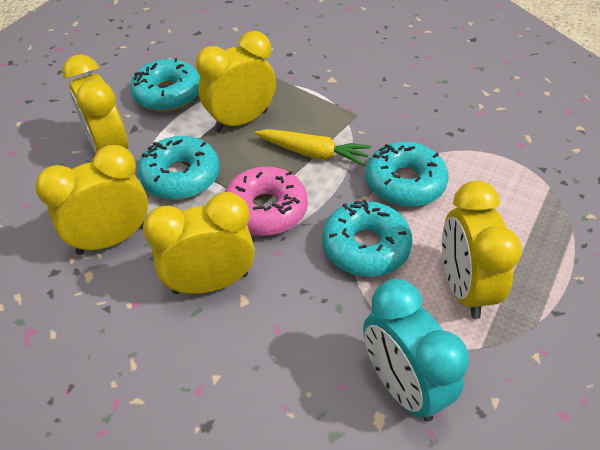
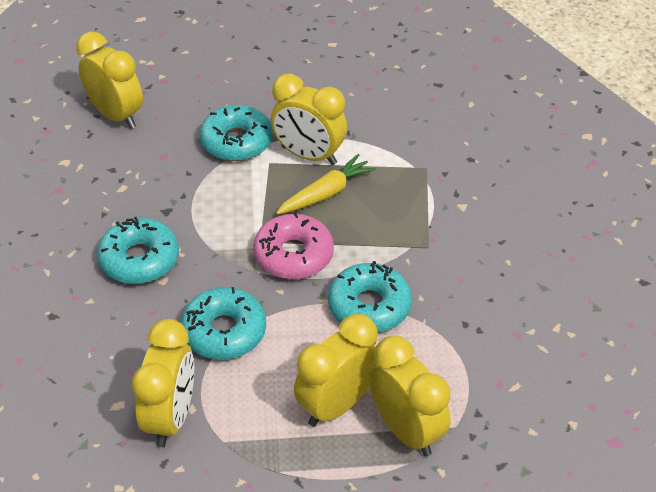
turquoise clock: [363,279,469,421] = 1 -> none = 0

